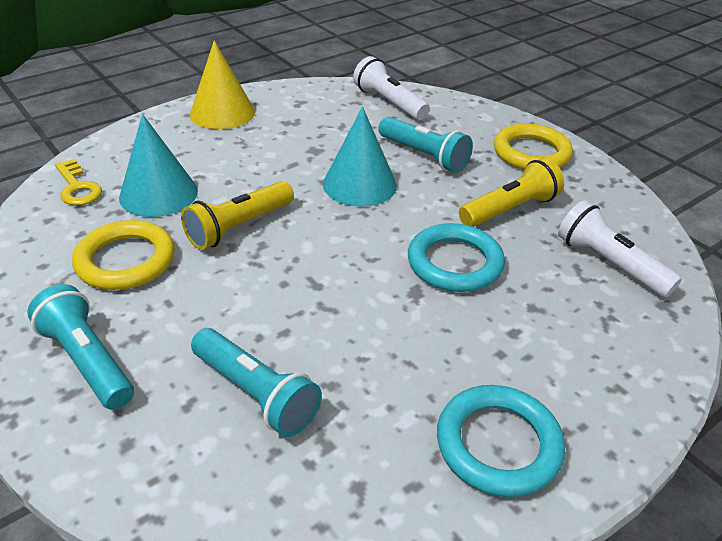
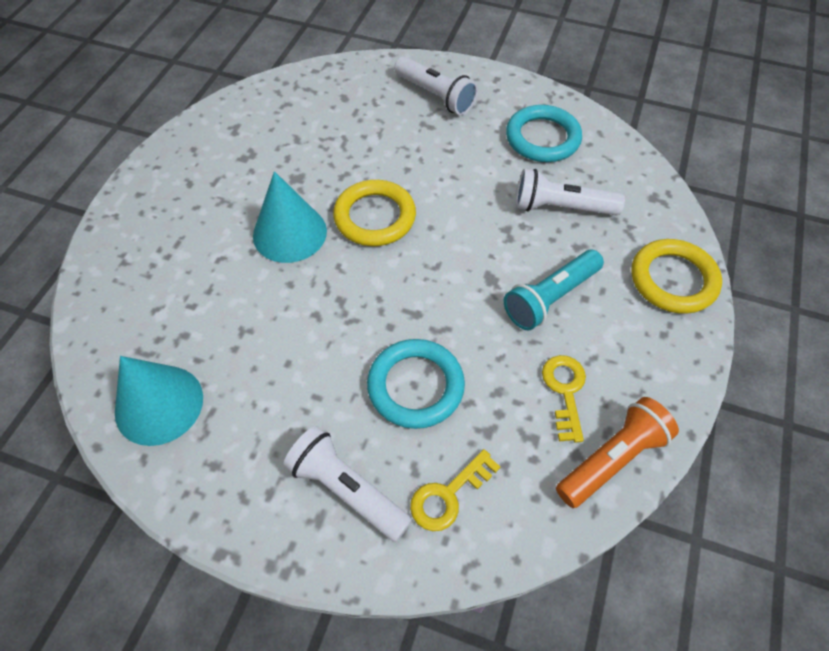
orange flashlight: none = 0 -> [556,397,679,508] = 1
turquoise flashlight: [27,284,134,410] [191,328,322,437] [378,117,473,173] = 3 -> [504,250,604,331] = 1
white flashlight: [353,56,430,120] [558,200,682,298] = 2 -> [284,426,412,542] [394,56,478,115] [516,169,625,216] = 3
yellow cone: [190,40,255,129] = 1 -> none = 0
yellow flashlight: [181,181,294,250] [459,158,564,227] = 2 -> none = 0
yellow key: [55,159,102,205] = 1 -> [410,449,500,531] [542,355,586,443] = 2

